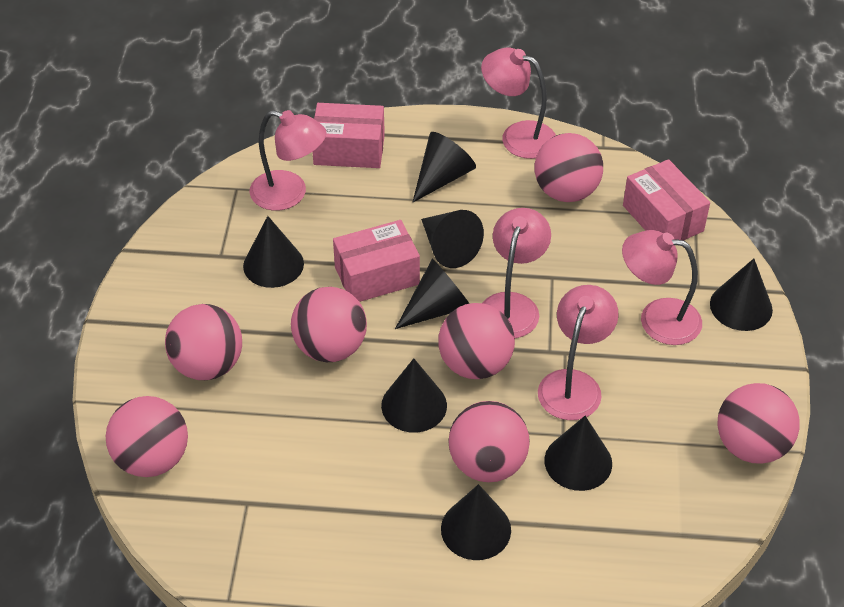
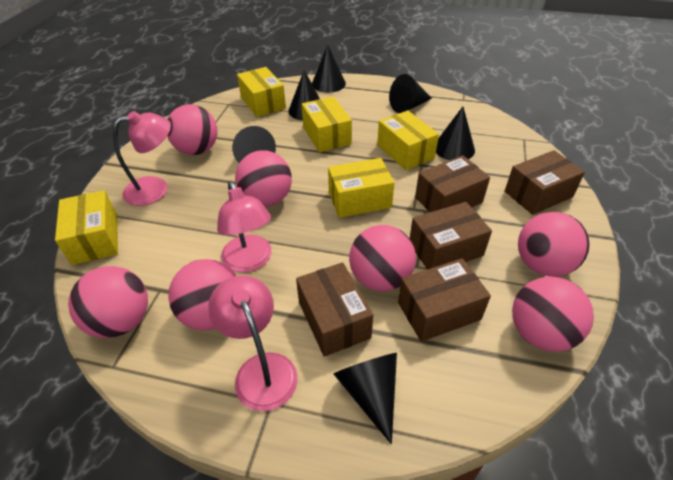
black cone: [243,216,304,288] [381,358,447,433] [395,259,470,329] [412,132,476,203] [421,210,484,268] [441,484,511,560] [544,416,612,491] [710,258,773,331] = 8 -> [232,126,276,163] [288,70,320,121] [312,45,346,93] [334,353,397,444] [389,74,432,113] [436,107,475,160] = 6
brown box: none = 0 -> [296,262,373,357] [398,258,491,342] [410,202,492,269] [415,155,490,212] [505,150,585,215] = 5
pink box: [313,103,385,168] [333,220,420,302] [623,159,710,241] = 3 -> none = 0
pink lamp: [250,110,327,211] [481,48,556,159] [483,208,551,338] [538,285,619,420] [622,230,702,345] = 5 -> [113,111,171,206] [208,275,298,411] [217,181,272,273] = 3
yellow box: none = 0 -> [55,190,118,265] [237,67,286,117] [302,97,352,152] [328,158,394,218] [377,110,439,170] = 5

